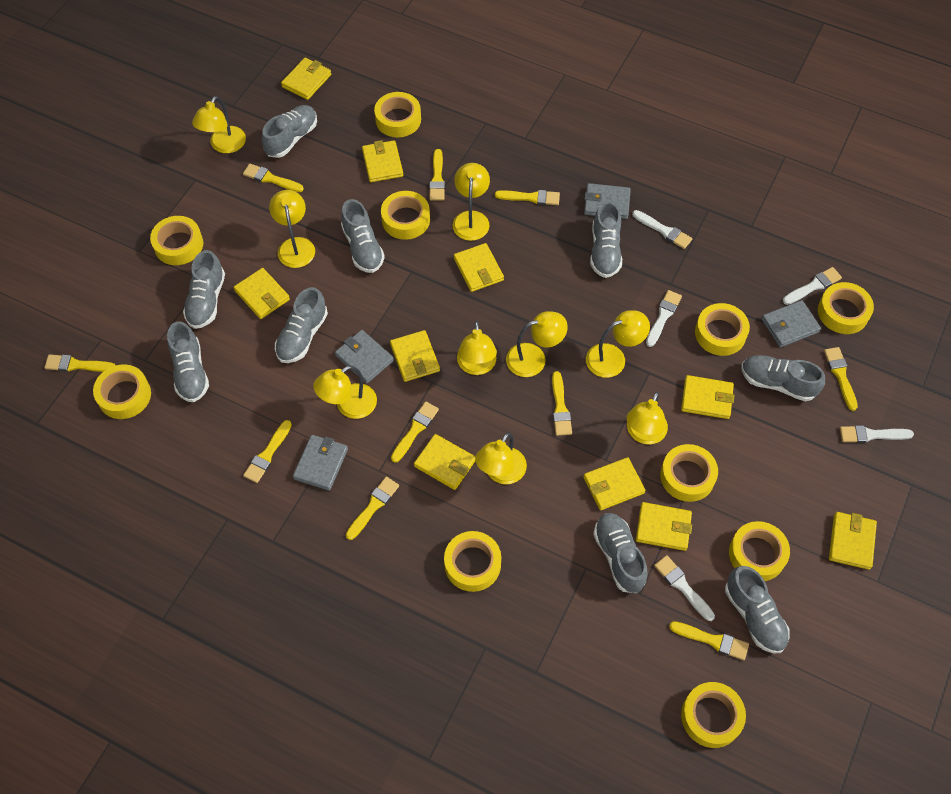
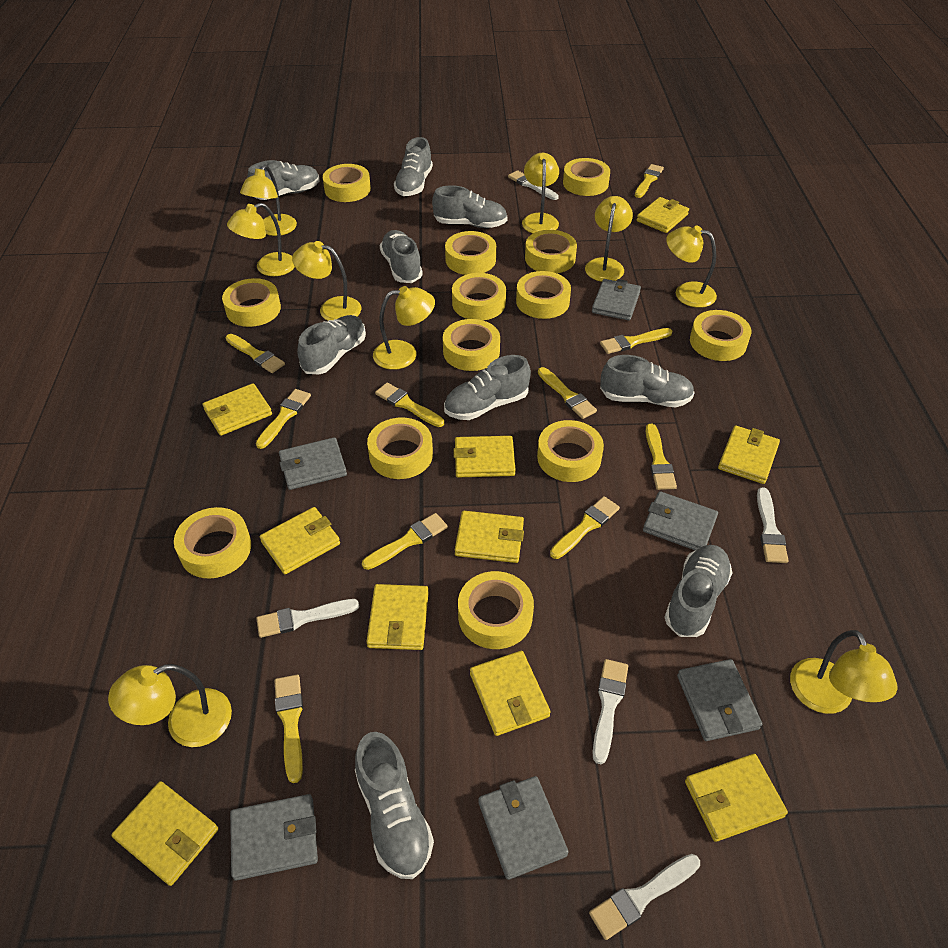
grey wallet: [293,435,348,491] [335,330,394,384] [584,183,631,219] [762,300,821,347] = 4 -> [230,794,318,881] [279,437,347,490] [478,776,568,880] [592,279,641,321] [643,491,718,550] [677,659,762,741] = 6
yellow tape: [93,364,151,419] [150,216,203,265] [374,92,421,138] [381,191,430,240] [444,531,501,592] [660,444,718,502] [681,682,746,748] [695,303,750,356] [729,521,790,581] [818,282,874,334] = 10 -> [174,507,251,578] [222,278,281,327] [323,164,371,202] [367,418,433,479] [443,319,500,371] [445,231,496,275] [452,273,506,320] [458,571,534,649] [516,271,571,319] [525,230,577,273] [537,420,604,482] [563,158,610,196] [690,310,751,361] = 13

